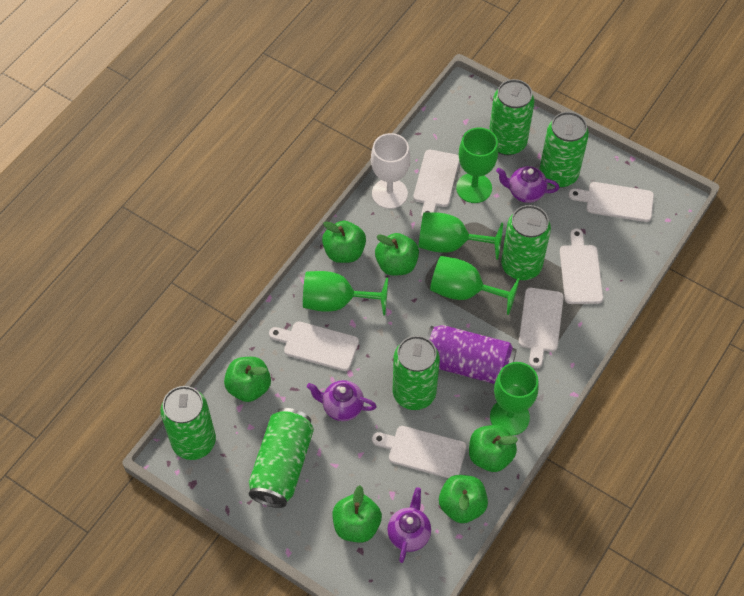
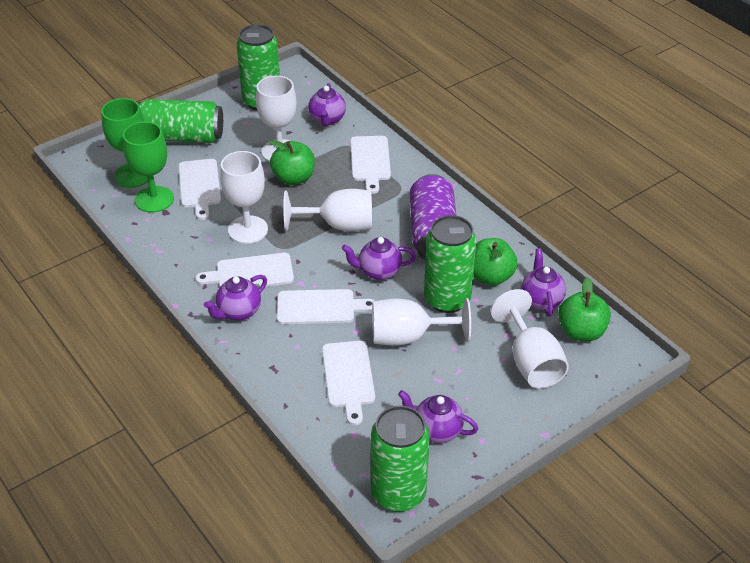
green apple: [224,357,271,402] [322,221,366,263] [333,485,382,542] [375,233,419,276] [439,475,488,523] [469,425,518,472] = 6 -> [269,140,315,185] [473,238,518,286] [558,277,611,341] = 3
green can: [161,386,216,460] [249,408,314,508] [393,336,440,410] [489,79,534,155] [501,205,551,280] [540,112,589,188] = 6 -> [137,99,223,143] [237,24,280,110] [371,406,430,512] [424,215,476,313] = 4
green goblet: [303,271,388,316] [418,212,503,260] [430,256,520,315] [456,127,498,203] [490,362,539,436] = 5 -> [101,98,148,188] [123,122,174,213] = 2
purple teapot: [307,380,377,421] [387,487,431,563] [496,166,559,203] = 3 -> [204,275,267,320] [308,83,346,126] [342,237,416,280] [398,390,478,443] [521,248,566,317] = 5
white cutting board: [269,321,359,371] [372,426,466,478] [413,150,460,217] [519,288,564,368] [560,229,603,304] [569,182,654,222] = 6 -> [178,159,221,220] [195,253,294,288] [277,289,375,324] [322,340,375,425] [350,136,391,194] = 5
white goblet: [371,133,410,209] = 1 -> [220,151,268,244] [256,75,297,162] [283,189,372,231] [372,298,471,346] [490,289,569,388] = 5

